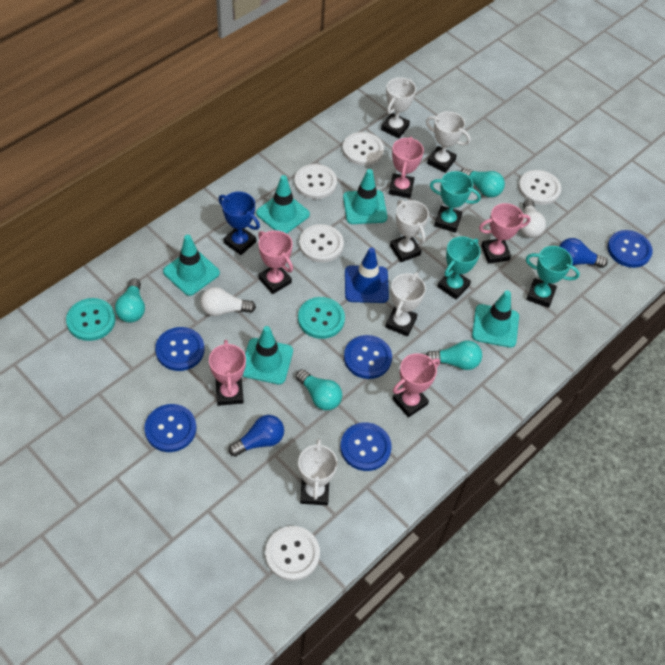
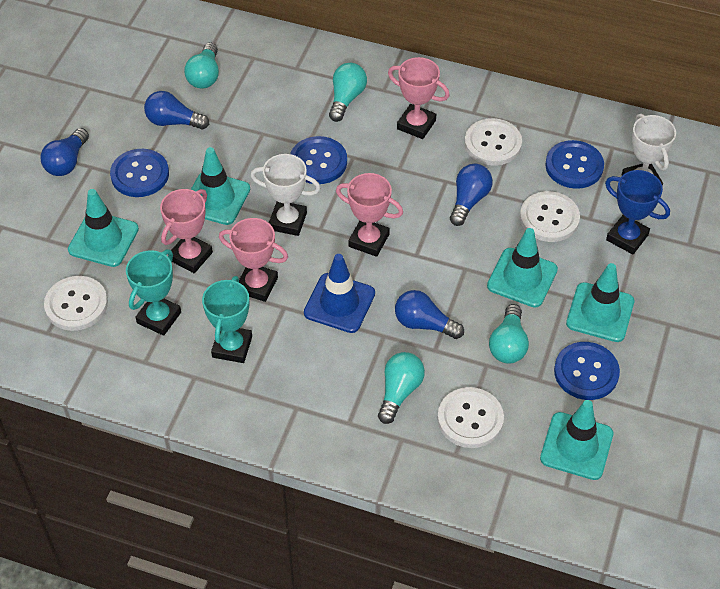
blue button: [144,404,196,452] [155,327,204,371] [340,422,392,471] [344,335,392,379] [607,230,653,268] = 5 -> [110,149,169,197] [290,136,347,184] [545,140,604,189] [554,342,620,400] = 4
blue light bulb: [228,415,284,457] [559,238,608,268] = 2 -> [40,128,89,176] [144,91,209,130] [395,290,464,339] [450,164,493,226] = 4
pink trophy: [209,340,246,406] [258,230,293,294] [389,137,424,198] [393,353,440,417] [479,203,531,264] = 5 -> [160,189,213,273] [219,218,288,302] [336,173,403,257] [388,57,450,139] = 4
turquoise button: [66,298,116,341] [298,297,345,339] = 2 -> none = 0
turquoise trophy: [430,171,481,233] [437,236,481,300] [526,246,580,308] = 3 -> [126,250,181,336] [202,276,252,363] = 2
white button: [265,526,320,581] [294,164,337,199] [299,224,344,263] [343,132,384,166] [519,170,561,205] = 5 -> [44,276,108,331] [438,387,504,448] [465,118,522,165] [520,191,580,242] = 4
white light bulb: [200,287,256,316] [519,199,546,238] = 2 -> none = 0
white trophy: [298,439,337,505] [381,77,416,138] [385,272,426,336] [390,199,429,262] [426,111,471,173] = 5 -> [251,154,321,236] [622,114,676,186] = 2

